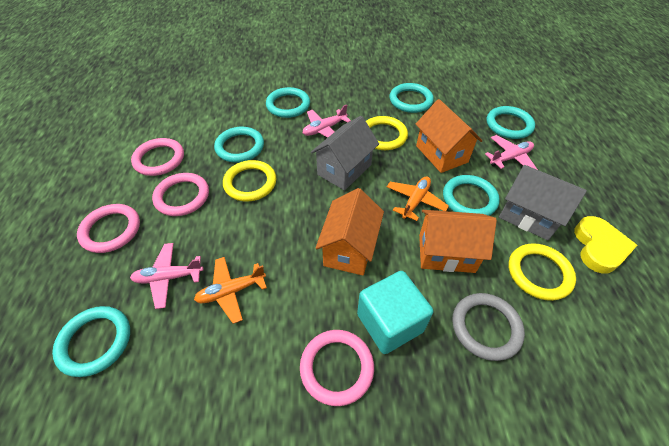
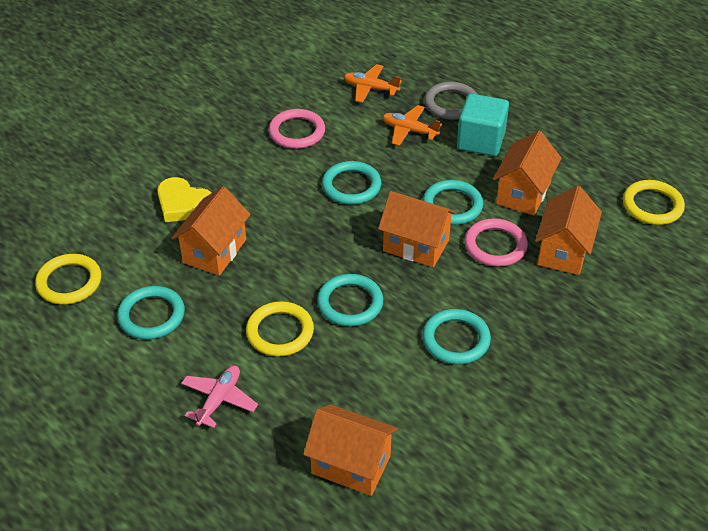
grey house: [310,116,379,190] [499,165,587,240] = 2 -> none = 0
orange house: [315,188,384,275] [416,99,482,173] [419,210,497,273] = 3 -> [172,186,251,276] [303,404,398,496] [378,191,457,268] [493,131,562,215] [535,186,602,275] = 5
pink plane: [130,243,204,309] [303,104,351,138] [485,135,538,170] = 3 -> [181,366,258,428] = 1
pink ring: [77,204,140,253] [131,138,184,176] [152,173,209,216] [300,330,374,406] = 4 -> [269,109,325,149] [464,218,528,267] = 2
turquoise ring: [52,306,130,377] [214,127,264,163] [266,87,310,118] [389,83,434,113] [443,175,500,216] [486,106,535,139] = 6 -> [117,286,185,339] [317,274,383,326] [322,161,381,205] [422,180,484,225] [422,309,491,365] = 5

